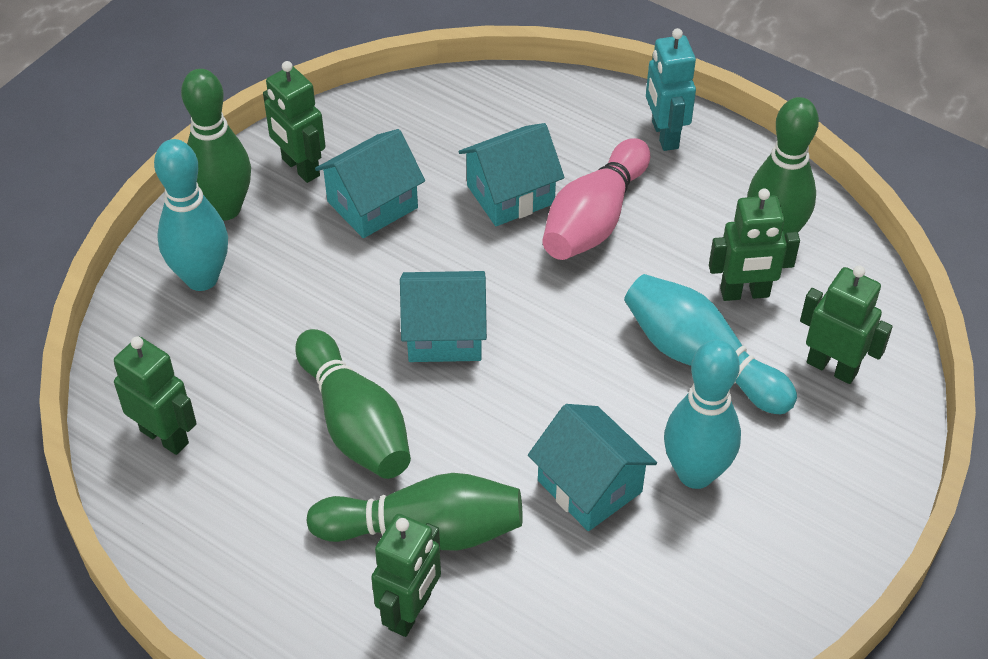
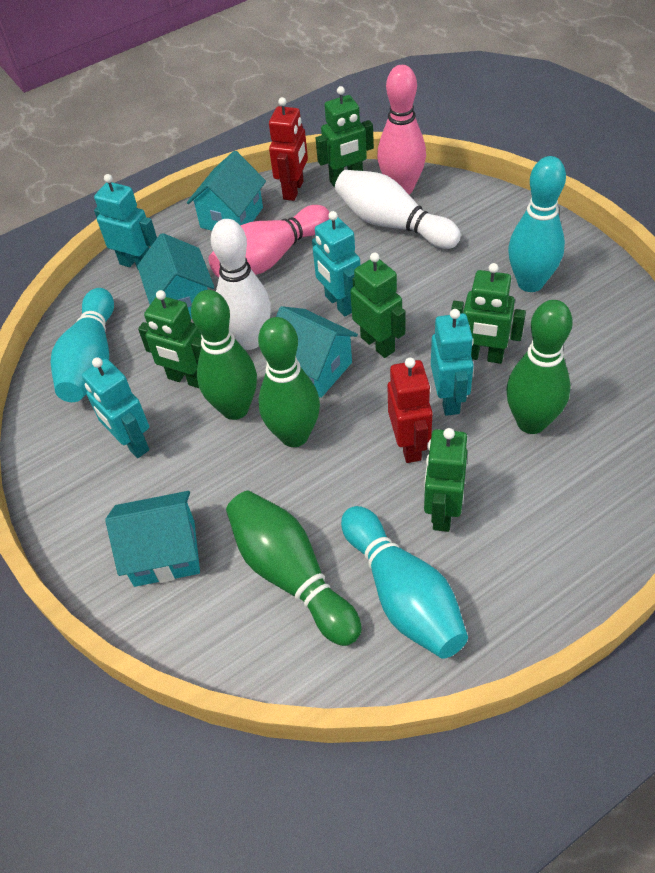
pink bowling pin: [542,138,650,260] = 1 -> [208,205,329,277] [377,65,426,195] = 2
red robot: none = 0 -> [269,97,308,201] [387,357,433,463] = 2
turquoise robot: [646,28,696,151] = 1 -> [82,357,149,458] [94,174,157,269] [312,211,360,317] [431,309,474,416] = 4
white bowling pin: none = 0 -> [211,219,271,350] [335,170,461,249] = 2

